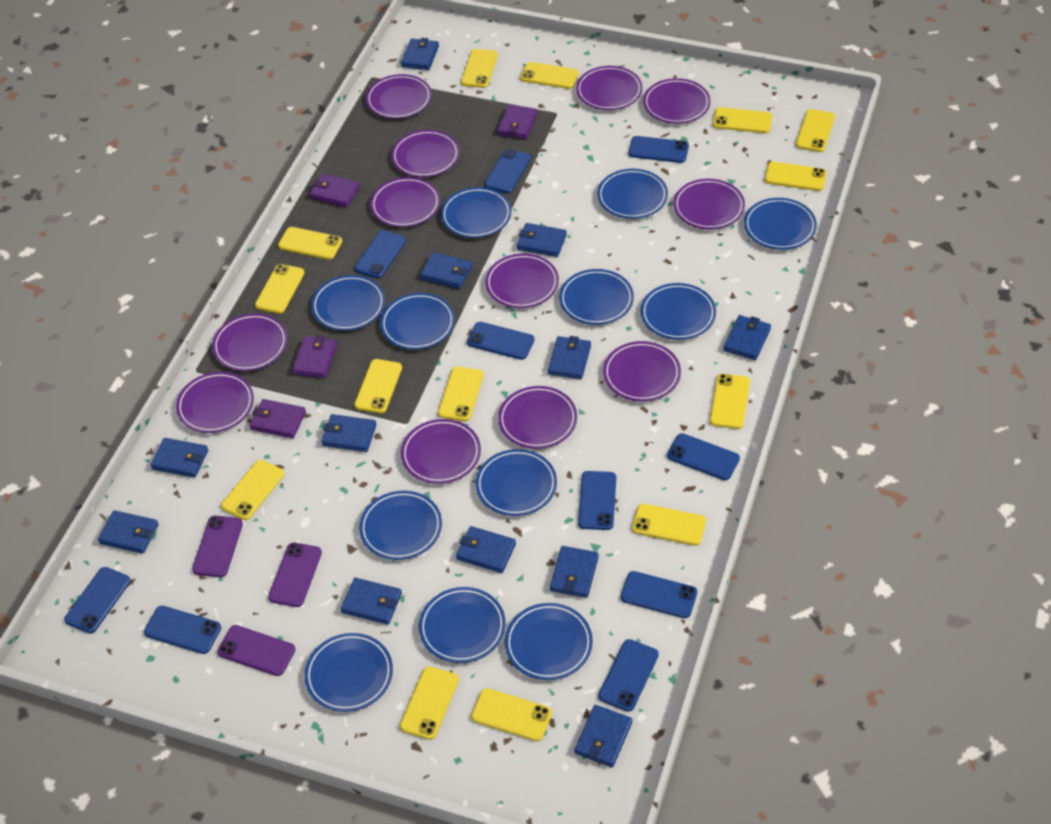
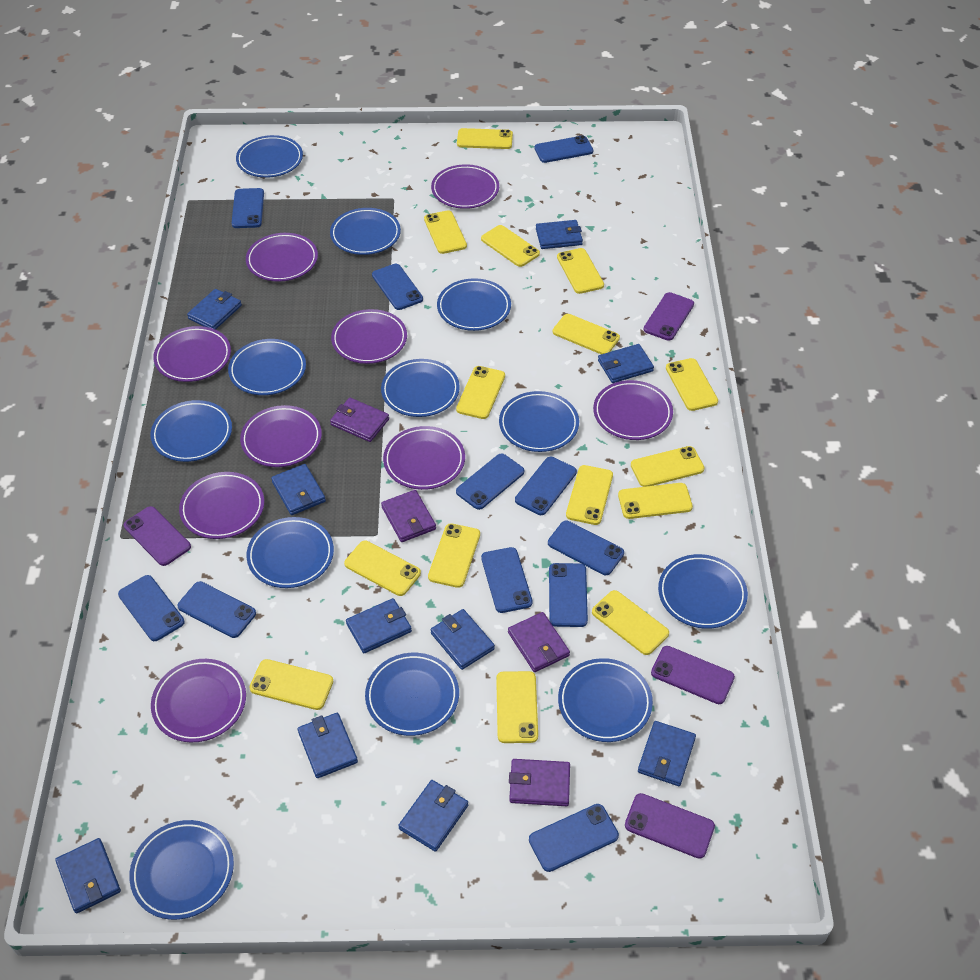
blue phone: [64,567,130,633] [144,606,221,654] [355,230,406,278] [467,322,535,360] [484,149,531,193] [578,471,616,530] [598,639,659,711] [621,571,697,618] [629,136,689,163] [667,433,740,480] = 10 -> [118,575,185,641] [177,581,256,638] [232,188,264,228] [372,264,423,310] [456,453,524,510] [481,547,533,613] [515,457,577,515] [529,804,619,872] [534,135,593,163] [548,521,624,575] [549,563,588,627] = 11
blue wallet: [98,510,159,554] [150,438,208,478] [321,414,376,452] [341,578,402,625] [401,38,439,70] [420,252,472,289] [456,526,516,573] [517,223,567,257] [548,336,591,379] [550,546,599,598] [574,705,632,767] [723,315,771,360] = 12 -> [55,838,121,913] [187,289,242,330] [271,464,326,515] [298,713,358,778] [346,598,412,653] [398,780,468,852] [430,609,495,670] [536,220,583,249] [598,344,654,383] [638,721,696,786] = 10
purple phone: [192,515,243,577] [217,625,295,676] [268,543,322,607] = 3 -> [124,506,191,566] [625,793,715,859] [643,292,694,341] [651,646,735,704] = 4
purple plate: [176,372,254,433] [212,313,288,371] [366,74,432,119] [370,177,440,227] [391,130,460,177] [401,419,481,484] [485,253,559,308] [498,386,577,449] [576,66,643,110] [603,341,681,402] [643,78,711,124] [674,179,745,230] = 12 -> [151,659,246,742] [153,326,231,382] [179,472,264,539] [240,405,322,467] [246,233,318,281] [331,309,407,364] [383,426,465,490] [431,164,499,209] [593,380,673,440] = 9
yellow phone: [221,460,284,520] [255,264,305,314] [278,227,342,260] [354,359,402,413] [400,666,459,740] [438,367,484,421] [461,49,498,88] [471,688,552,741] [520,62,579,89] [632,504,706,546] [710,374,750,429] [713,107,772,133] [765,162,827,191] [796,109,835,152] = 14 -> [249,659,333,710] [344,541,421,596] [424,210,467,254] [428,523,480,588] [456,366,505,419] [457,128,513,149] [481,225,540,267] [496,671,538,743] [553,314,620,354] [557,248,604,294] [566,465,613,525] [592,590,669,655] [618,483,693,519] [631,446,705,487] [666,358,718,411] = 15

